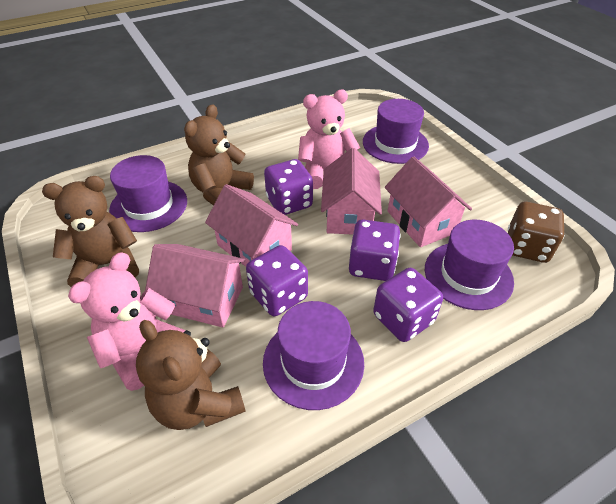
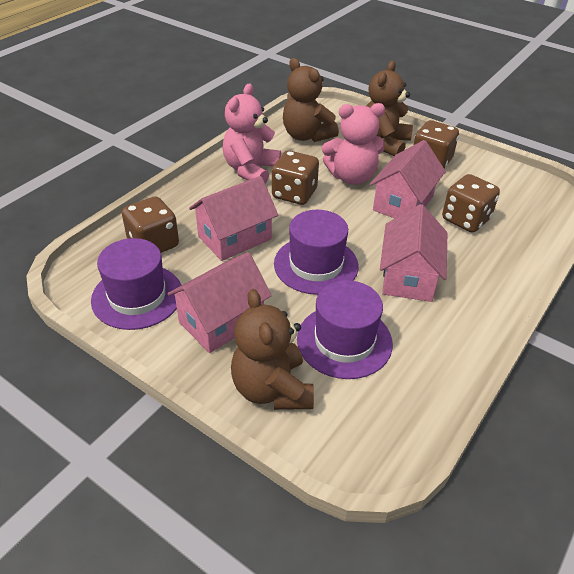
brown dice: [508,202,564,263] = 1 -> [122,196,179,253] [272,151,319,205] [414,120,459,168] [442,174,500,233] = 4
purple dice: [246,245,308,316] [264,159,313,215] [349,220,401,281] [373,268,443,342] = 4 -> none = 0
purple hat: [109,155,187,232] [263,301,364,410] [363,99,429,164] [425,220,514,310] = 4 -> [91,238,181,330] [274,210,359,295] [297,280,393,379] = 3

